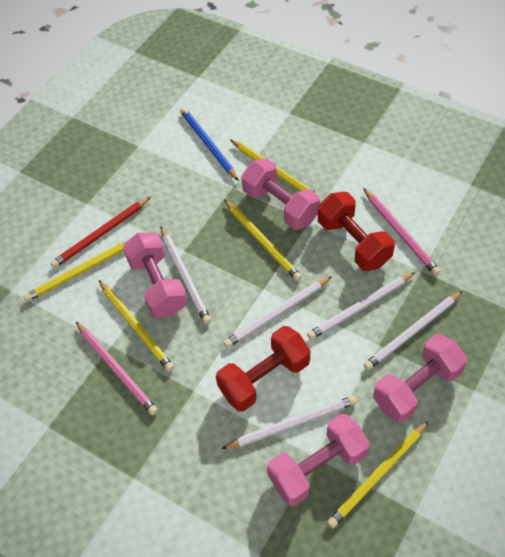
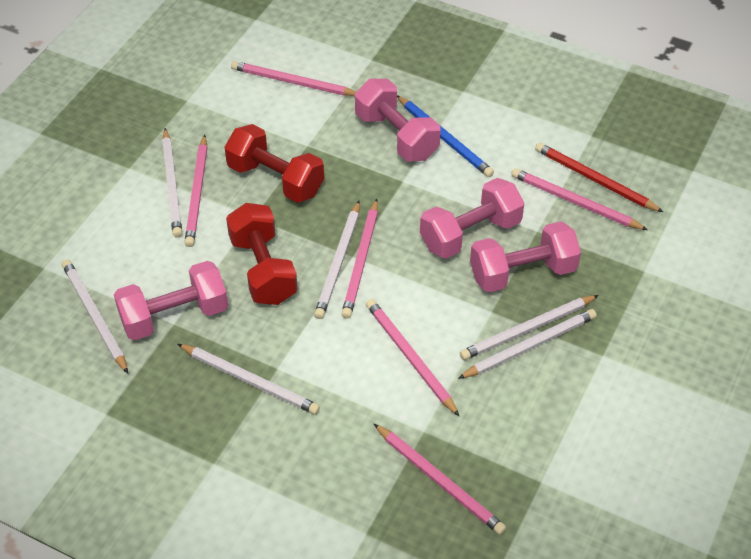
pink pencil: [76,322,158,415] [363,188,441,276] = 2 -> [185,135,208,247] [231,61,356,96] [341,199,378,319] [366,299,459,416] [374,424,506,535] [511,168,648,230] = 6
white pencil: [160,226,211,324] [221,396,357,449] [224,276,332,348] [307,272,415,340] [363,291,463,370] = 5 -> [62,259,128,374] [162,128,182,238] [178,344,320,415] [314,201,360,319] [458,309,597,379] [460,295,598,360] = 6
yellow pencil: [23,241,127,302] [99,280,174,372] [224,200,302,281] [231,140,318,195] [327,421,428,528] = 5 -> none = 0

